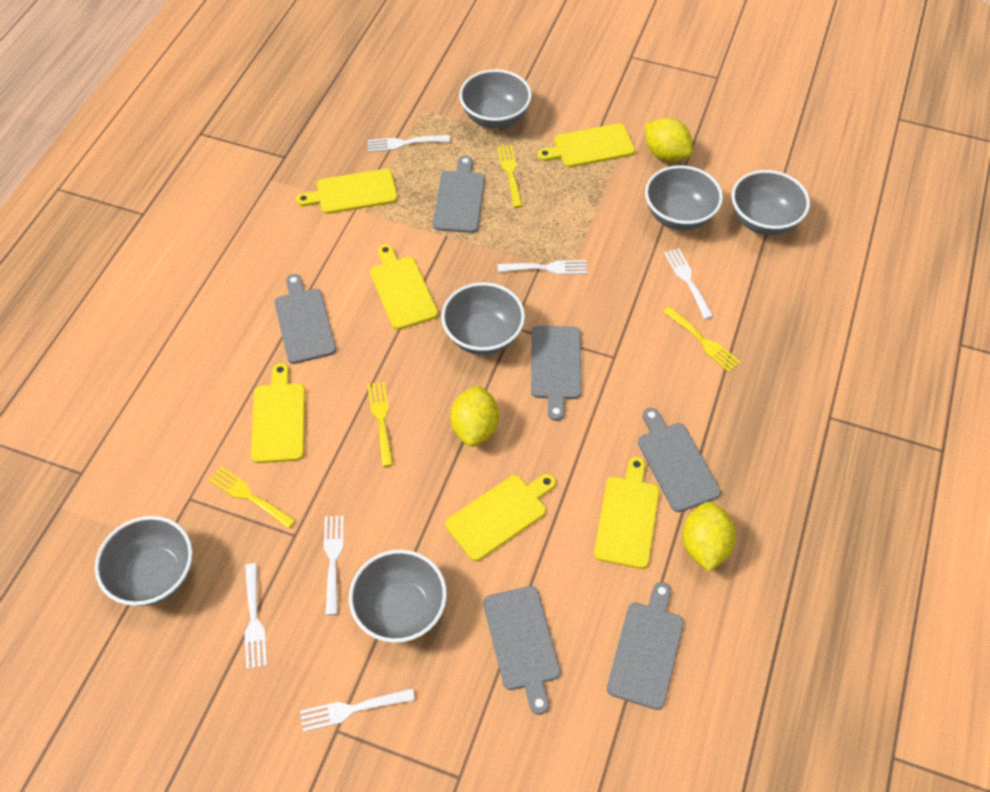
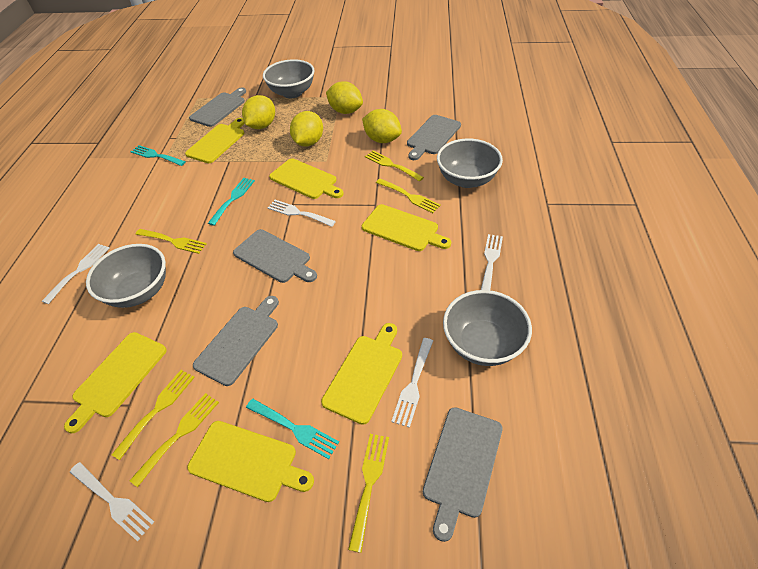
grey bowl: [95,516,193,606] [349,549,447,643] [441,282,525,355] [459,69,532,128] [645,165,723,230] [732,170,810,235] = 6 -> [86,244,166,308] [263,59,314,98] [437,138,503,188] [443,290,532,366] = 4
grey cutting board: [274,274,336,364] [433,156,485,233] [483,586,560,715] [531,326,582,421] [607,582,684,710] [638,408,721,512] = 6 -> [189,87,246,127] [193,296,279,386] [233,229,317,283] [407,115,461,160] [423,407,503,542] = 5
turquoise fork: none = 0 -> [130,145,186,166] [208,178,255,226] [246,399,339,459] = 3
white fork: [244,563,267,669] [300,688,415,732] [324,516,344,615] [367,135,450,152] [498,260,587,275] [664,248,714,319] = 6 -> [42,244,110,304] [70,462,154,541] [267,200,336,227] [391,338,433,428] [481,234,503,290] = 5
yellow fork: [209,467,296,529] [367,382,394,467] [497,145,523,208] [663,306,741,372] = 4 -> [111,370,195,460] [129,393,219,487] [136,229,207,254] [348,434,389,553] [365,151,424,181] [376,178,441,213] = 6
yellow lemon: [450,385,499,447] [645,118,693,162] [682,502,736,572] = 3 -> [242,95,275,129] [290,111,323,147] [326,82,363,114] [362,109,402,143] = 4

